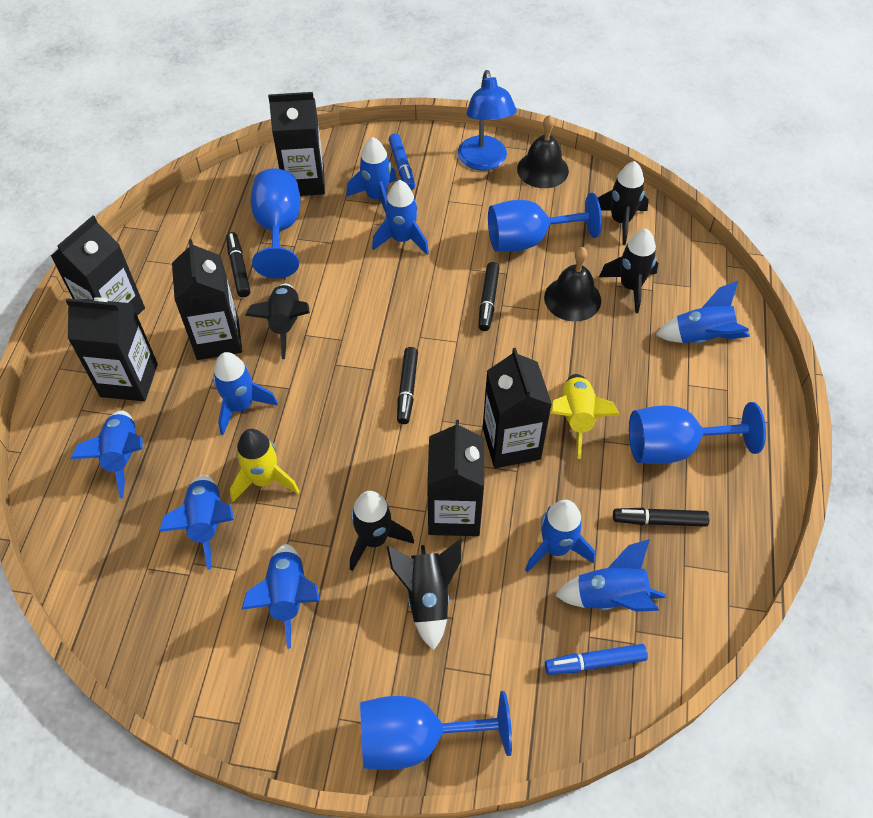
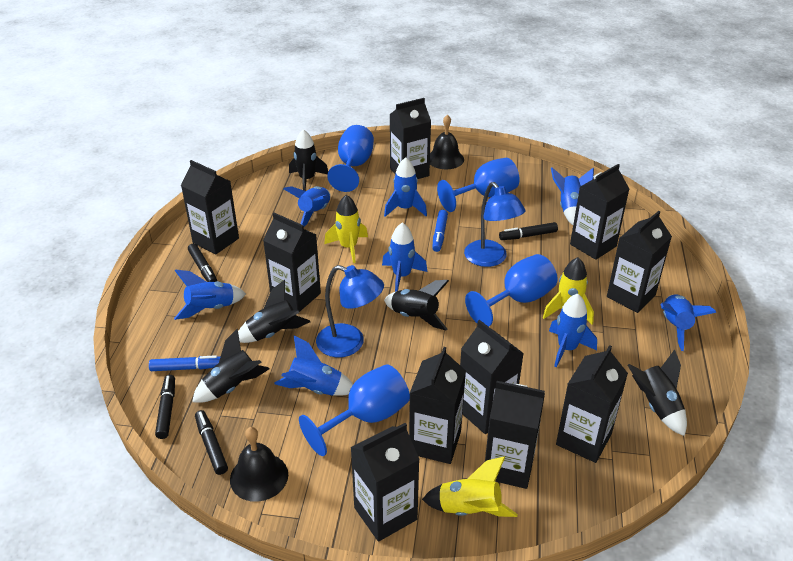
black carton: [51,215,145,316] [66,297,158,401] [172,239,242,360] [268,92,325,196] [427,420,484,536] [483,348,552,468] = 6 -> [181,160,239,255] [263,213,321,312] [350,423,420,542] [389,98,431,179] [409,347,466,464] [460,320,524,434] [485,381,545,489] [556,345,628,463] [570,164,629,260] [607,211,672,313] = 10
blue lamp: [458,70,517,170] = 1 -> [316,265,384,357] [464,182,526,267] = 2
blue rocket: [70,410,143,498] [159,475,234,570] [213,352,278,435] [241,544,320,649] [346,137,397,213] [372,180,429,255] [525,500,595,572] [555,539,666,612] [656,281,750,344] = 9 -> [174,269,246,320] [274,335,353,396] [284,186,331,226] [382,222,427,292] [384,157,427,217] [549,294,597,367] [551,167,594,225] [660,294,716,351] = 8
yellow rocket: [230,429,300,502] [551,374,619,459] = 2 -> [324,195,368,263] [422,456,518,517] [543,257,594,324] = 3

